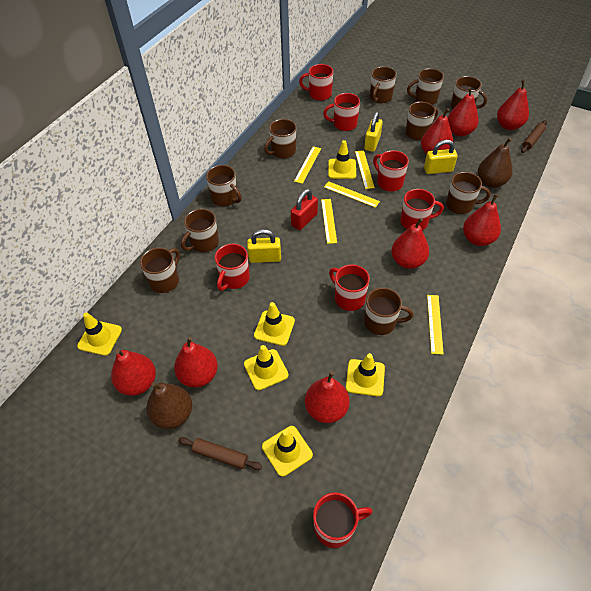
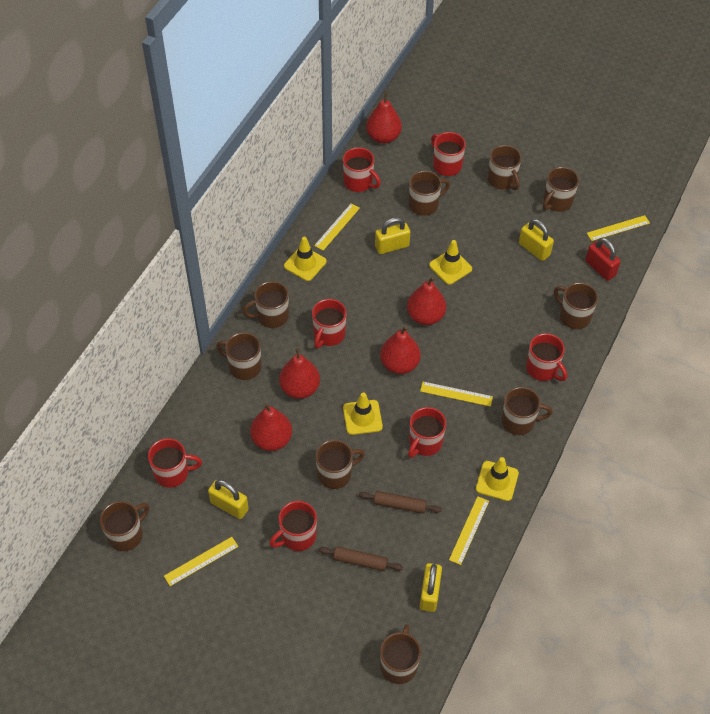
brown pear: [146,382,192,429] [478,138,513,188] = 2 -> none = 0
red pear: [111,349,156,396] [174,337,218,388] [305,371,350,423] [391,218,429,269] [421,108,453,154] [448,87,479,137] [463,194,501,246] [497,80,529,130] = 8 -> [250,402,292,451] [279,348,320,399] [366,92,402,144] [380,326,421,374] [407,276,446,325] = 5
yellow padlock: [247,229,281,263] [364,112,383,152] [424,140,458,174] = 3 -> [208,480,249,519] [375,217,410,254] [420,563,442,612] [519,219,554,261] = 4
yellow traffic cone: [77,312,122,356] [244,345,289,390] [254,302,295,346] [262,426,313,477] [328,140,356,179] [346,353,385,397] = 6 -> [284,237,327,281] [343,392,383,435] [429,240,472,285] [476,457,519,501] = 4

